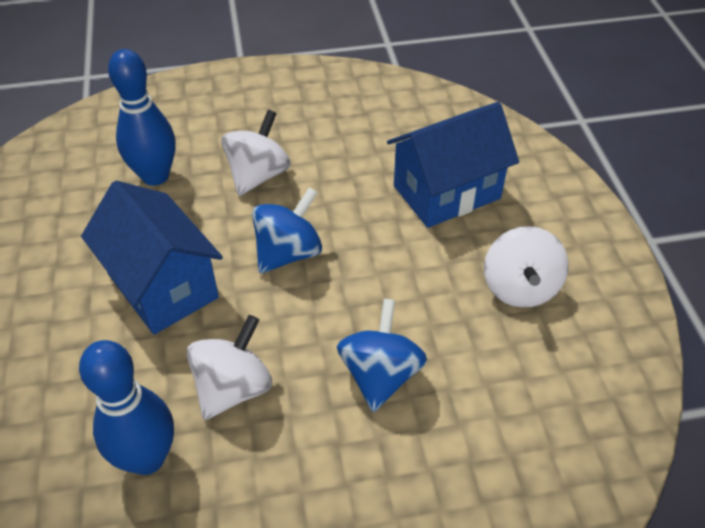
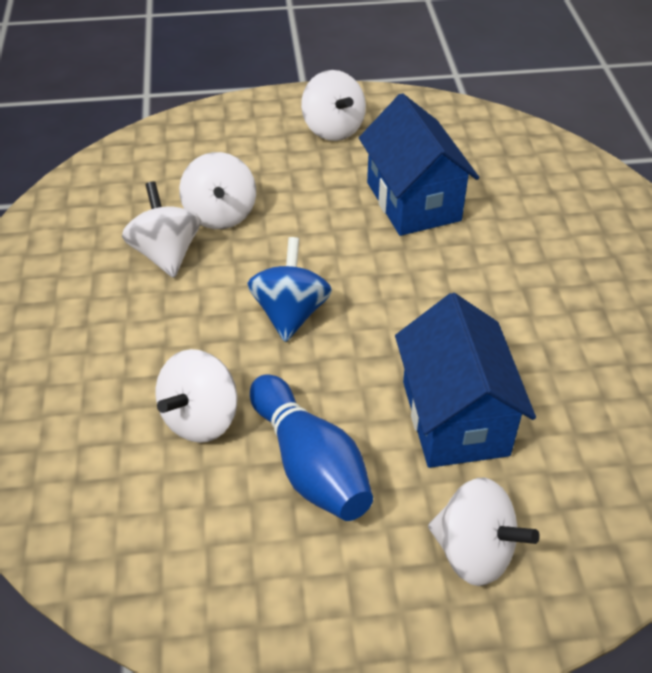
blue bowling pin: [79,340,174,475] [108,49,176,186] = 2 -> [250,375,373,521] = 1
blue spinning top: [252,187,322,273] [337,299,427,412] = 2 -> [247,237,332,342] = 1
white spinning top: [187,315,272,420] [221,110,291,196] [484,226,569,308] = 3 -> [122,182,201,278] [156,349,237,443] [179,152,256,229] [301,70,366,141] [428,478,540,586] = 5

